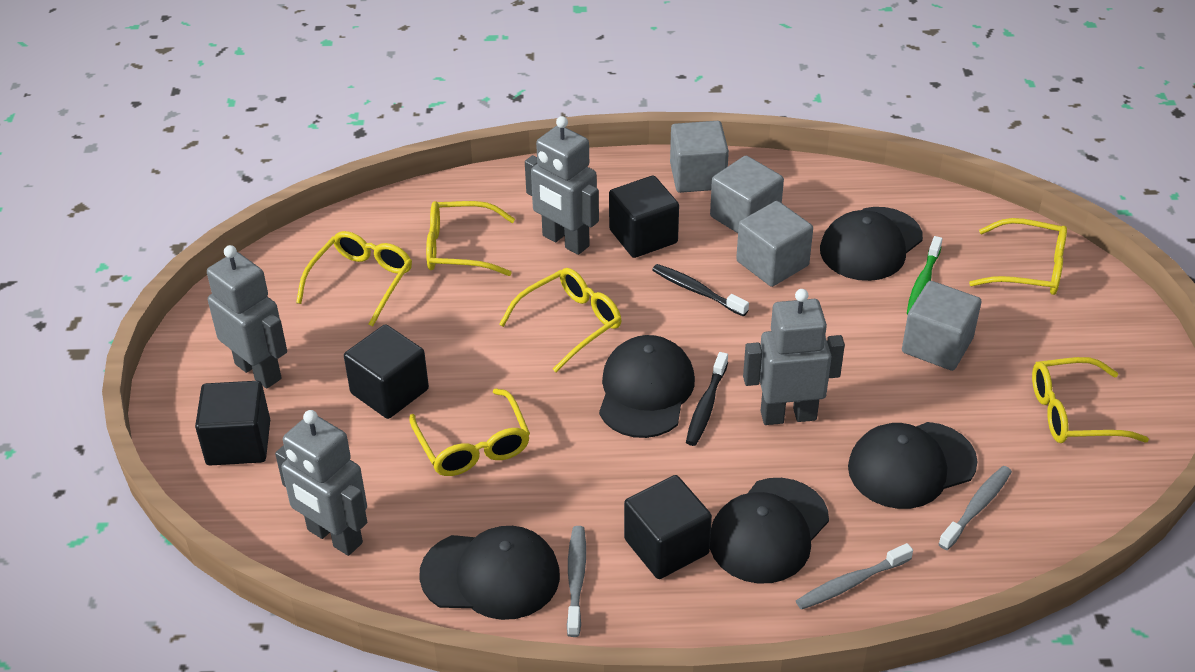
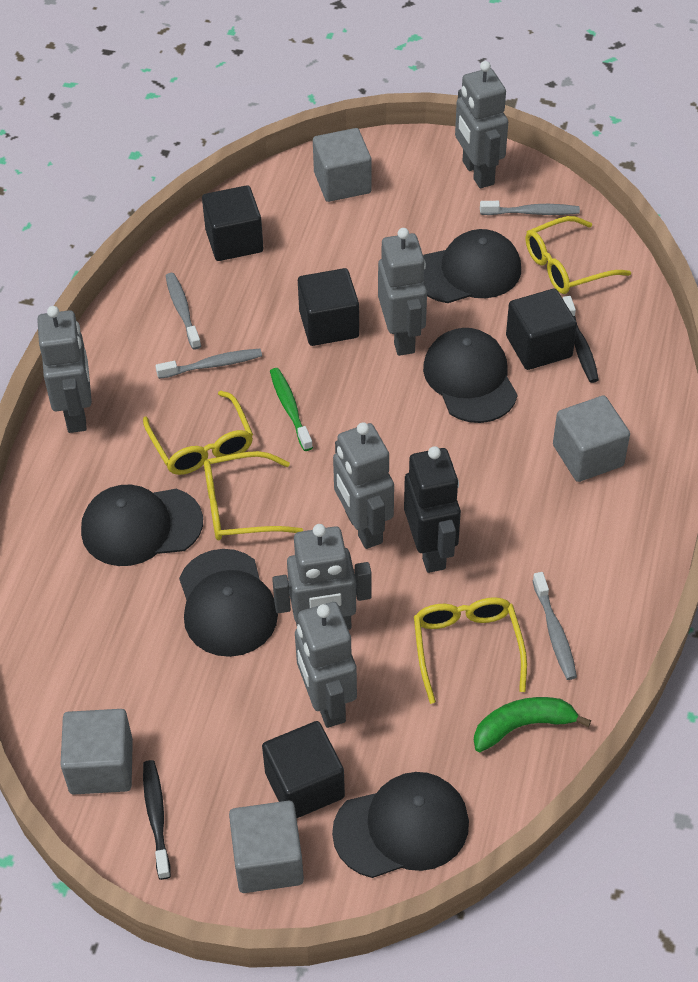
black robot: none = 0 -> [404,446,461,573] = 1
green banana: none = 0 -> [474,697,591,752] = 1
grey robot: [207,245,287,389] [275,410,367,556] [525,116,599,255] [743,289,845,425] = 4 -> [37,306,92,433] [272,524,372,630] [295,602,357,728] [333,422,394,549] [378,228,427,356] [455,61,508,188] = 6
grey toothbrush: [567,526,586,637] [796,543,913,610] [938,466,1012,550] = 3 -> [155,349,262,379] [166,273,201,350] [480,201,580,215] [532,572,577,680] = 4
yellow glasses: [296,231,412,327] [409,388,530,476] [426,201,515,276] [499,268,621,372] [969,218,1067,295] [1032,357,1149,443] = 6 -> [143,391,253,475] [204,451,303,540] [414,597,527,704] [525,216,631,294] = 4

